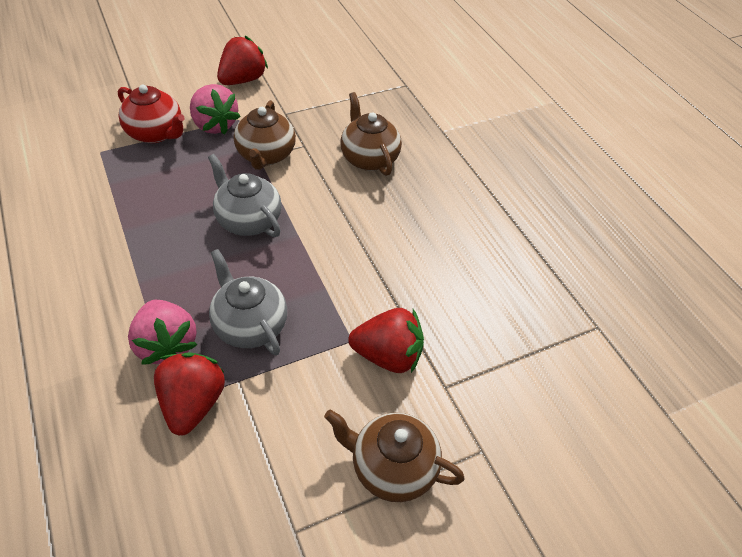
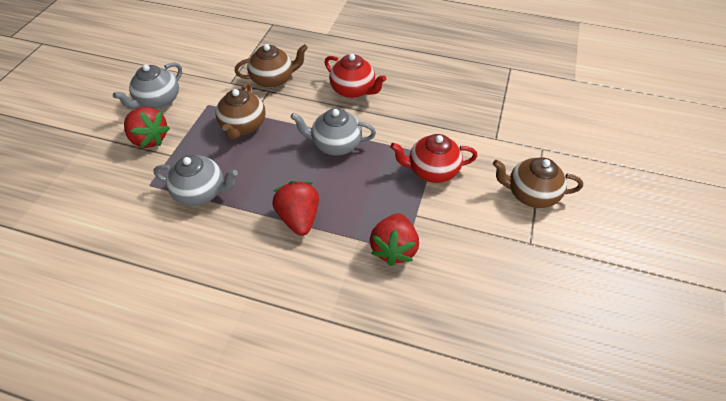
grey teapot: [208,154,281,237] [209,249,287,355] = 2 -> [113,62,182,109] [153,155,238,206] [290,108,376,155] = 3
pink strawberry: [128,300,197,365] [190,84,241,134] = 2 -> none = 0
red teapot: [118,85,185,143] = 1 -> [324,54,387,98] [390,134,477,183] = 2

